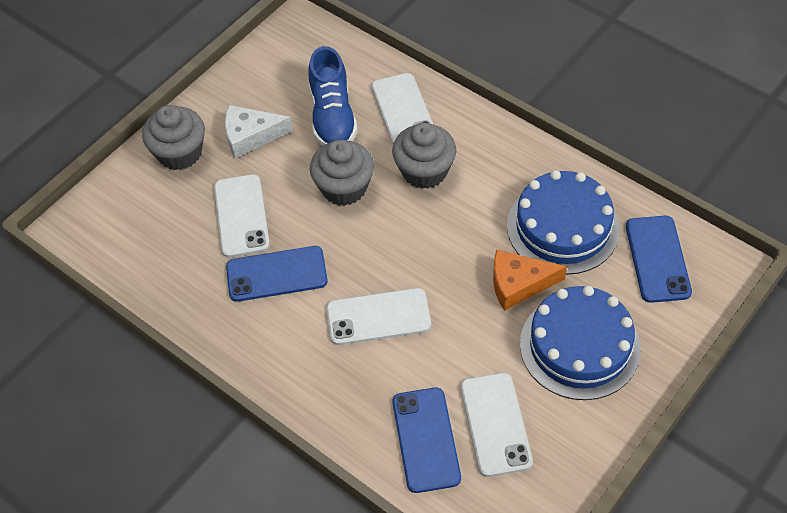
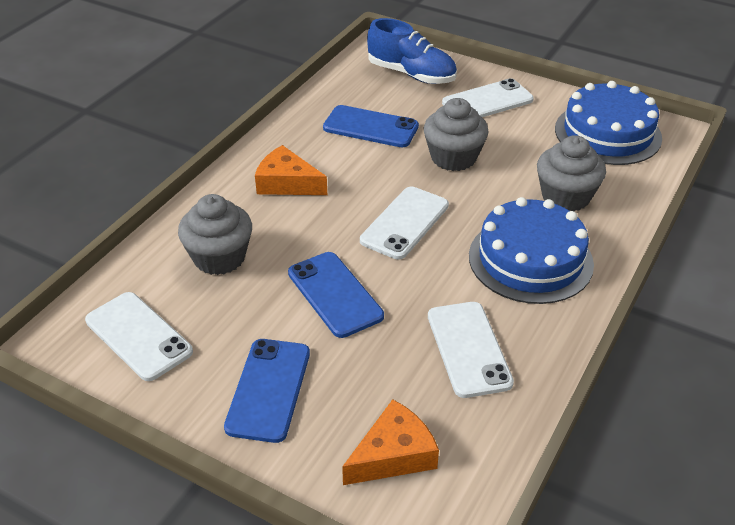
orange cheese: [493,250,567,311] = 1 -> [255,145,327,195] [342,400,439,485] = 2
white cheese: [225,105,293,158] = 1 -> none = 0

